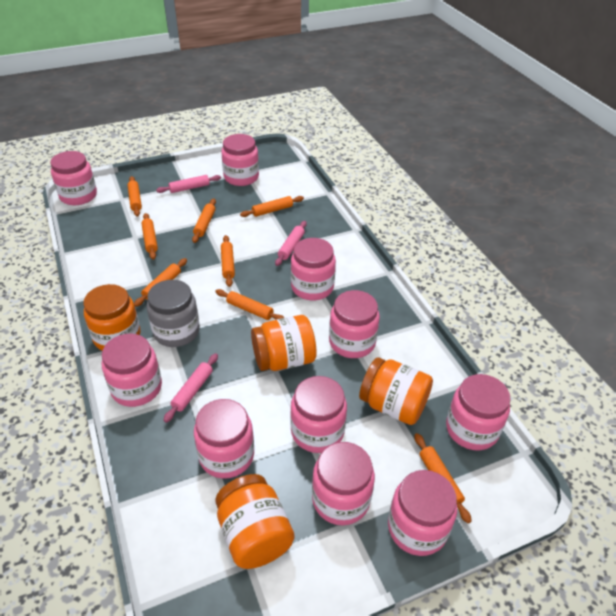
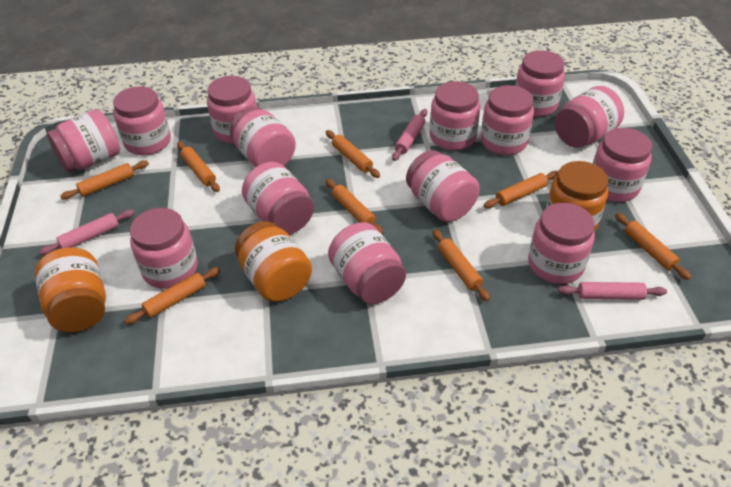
grey jar: [147,280,200,347] = 1 -> none = 0
orange jar: [83,284,140,350] [215,474,294,569] [251,315,317,371] [359,357,433,425] = 4 -> [35,247,106,332] [235,221,312,302] [546,161,608,231] = 3
pink jar: [50,151,97,205] [102,333,162,407] [194,399,254,479] [221,134,259,186] [290,376,347,453] [291,238,336,300] [312,442,375,525] [329,290,380,358] [388,470,457,556] [446,374,511,451] = 10 -> [47,110,120,172] [113,86,171,155] [130,208,198,289] [207,76,257,144] [230,106,296,167] [242,162,314,234] [328,222,406,304] [406,150,480,222] [430,81,480,150] [481,85,534,155] [515,50,565,117] [528,203,595,284] [555,86,624,148] [593,128,652,202] = 14

